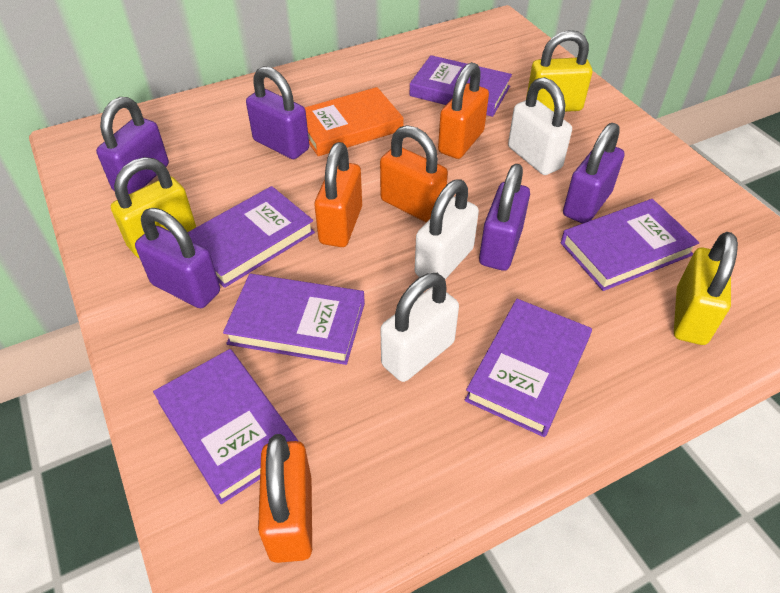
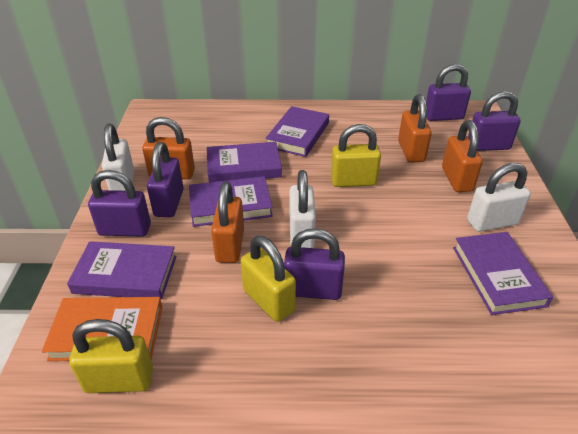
purple book: [153,349,298,504] [188,186,315,288] [223,274,365,365] [409,55,512,117] [465,299,592,437] [561,199,699,291] = 6 -> [67,241,177,299] [189,176,273,227] [207,142,282,182] [265,106,329,157] [453,232,553,315] = 5

